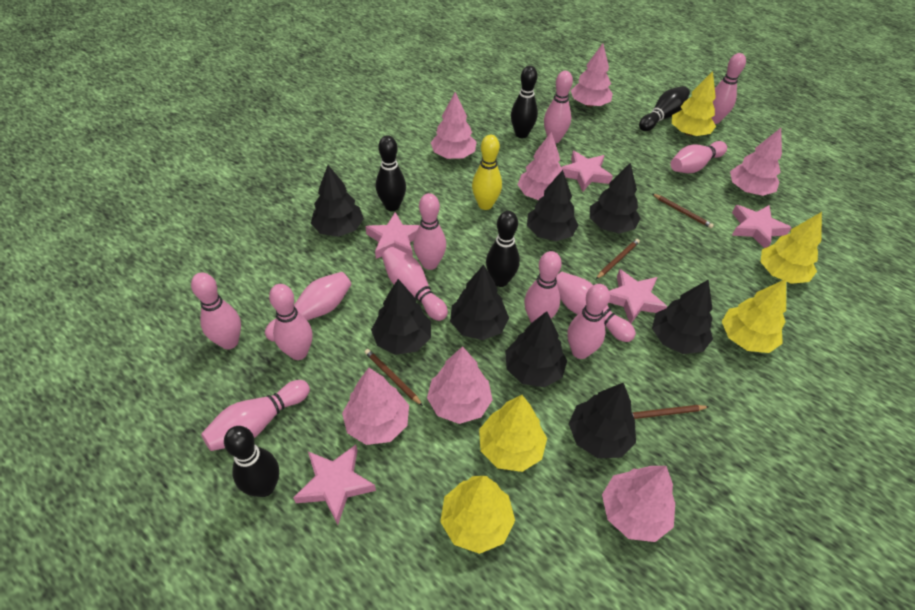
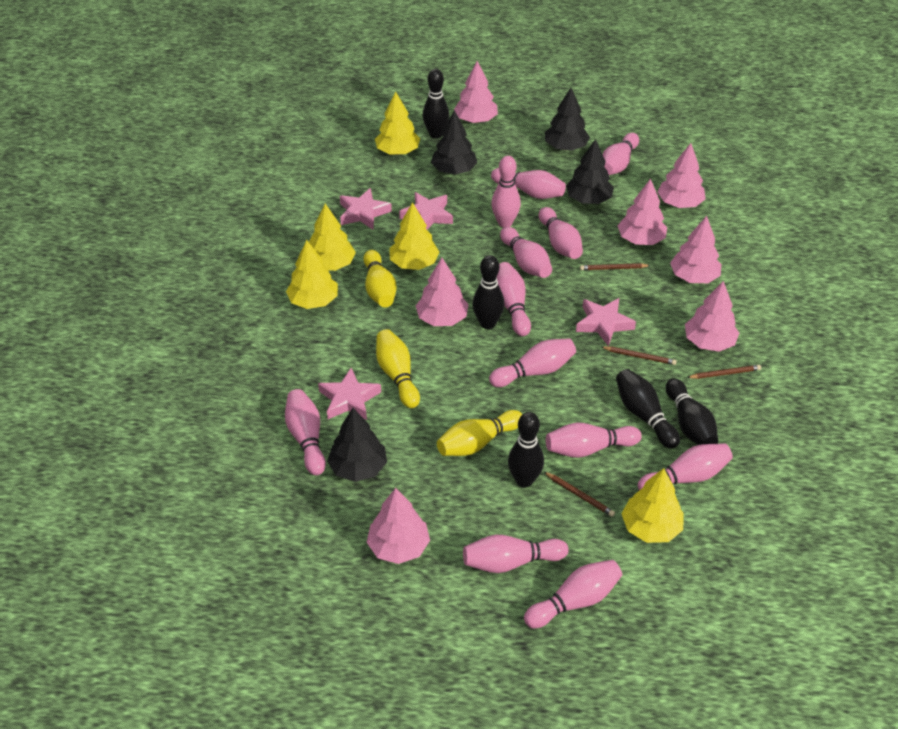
black tree: [311,165,364,237] [371,279,431,355] [450,265,509,340] [505,311,567,387] [527,170,579,241] [569,383,636,458] [590,163,641,233] [652,280,713,354] = 8 -> [327,408,387,482] [431,110,478,175] [545,88,590,151] [566,139,614,204] = 4
pink star: [293,445,376,525] [365,212,419,259] [562,151,613,192] [609,269,667,323] [732,205,792,248] = 5 -> [318,368,381,420] [340,188,392,230] [399,192,453,229] [576,298,636,346] = 4
yellow bowling pin: [472,135,502,210] = 1 -> [363,250,397,307] [376,329,420,408] [437,410,523,456] = 3

